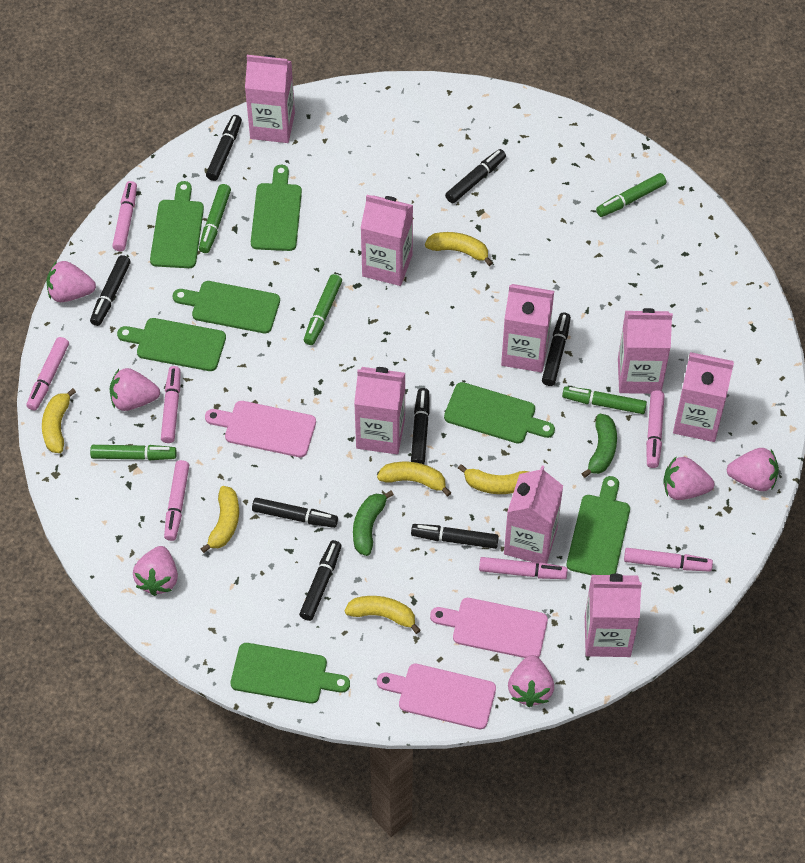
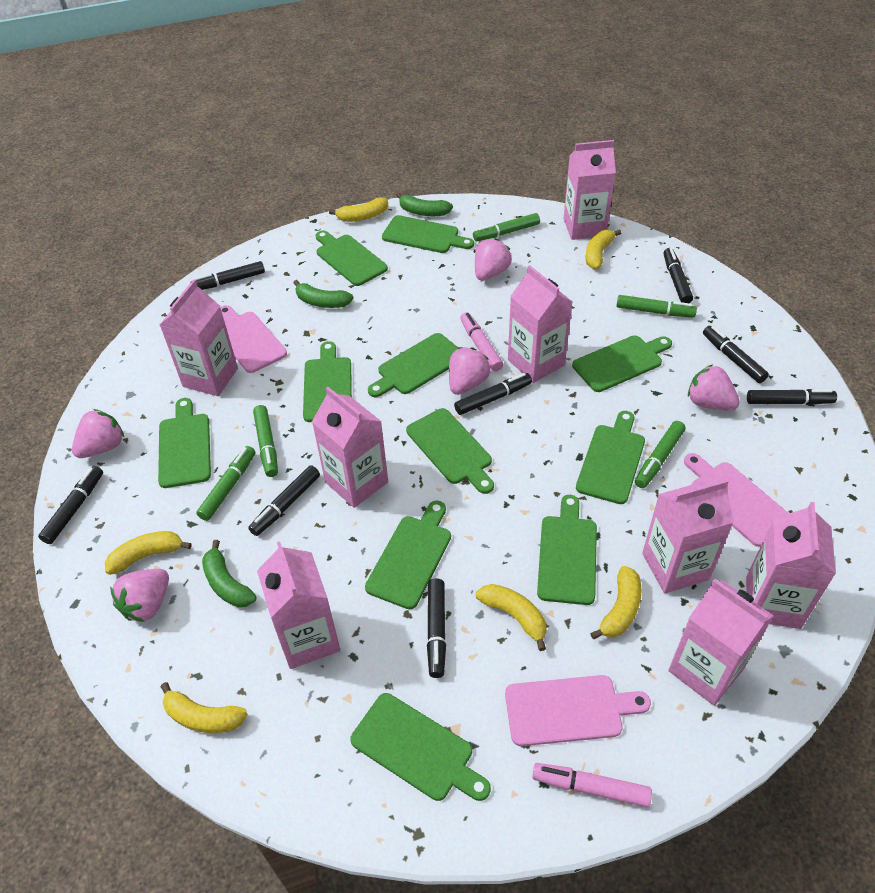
green banana: [353,490,394,556] [581,414,617,478] = 2 -> [202,540,256,607] [293,280,353,308] [396,193,453,216] = 3
green cutting board: [117,318,226,371] [150,181,204,268] [173,281,280,333] [231,643,350,704] [251,165,302,251] [444,382,555,444] [567,476,630,575] = 7 -> [158,398,211,488] [303,341,352,422] [316,230,388,286] [350,693,491,801] [365,501,451,609] [368,333,459,397] [382,215,474,253] [406,408,494,494] [537,495,597,605] [572,336,672,392] [576,411,645,504] = 11
pink marker: [27,337,69,411] [112,181,137,251] [161,366,180,443] [164,460,189,541] [479,557,568,579] [624,548,713,572] [646,390,664,468] = 7 -> [460,312,503,371] [532,763,652,807] = 2
pink strawberry: [46,261,96,302] [110,368,160,411] [133,546,178,596] [508,655,554,707] [663,456,714,500] [727,448,779,491] = 6 -> [72,409,124,458] [110,569,169,622] [449,347,490,395] [475,238,512,281] [688,365,740,411] = 5

